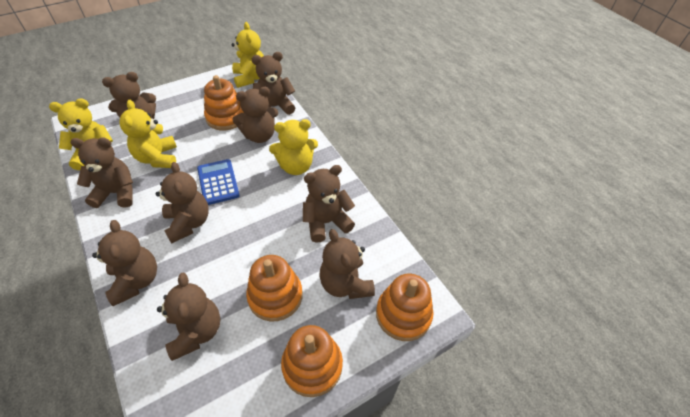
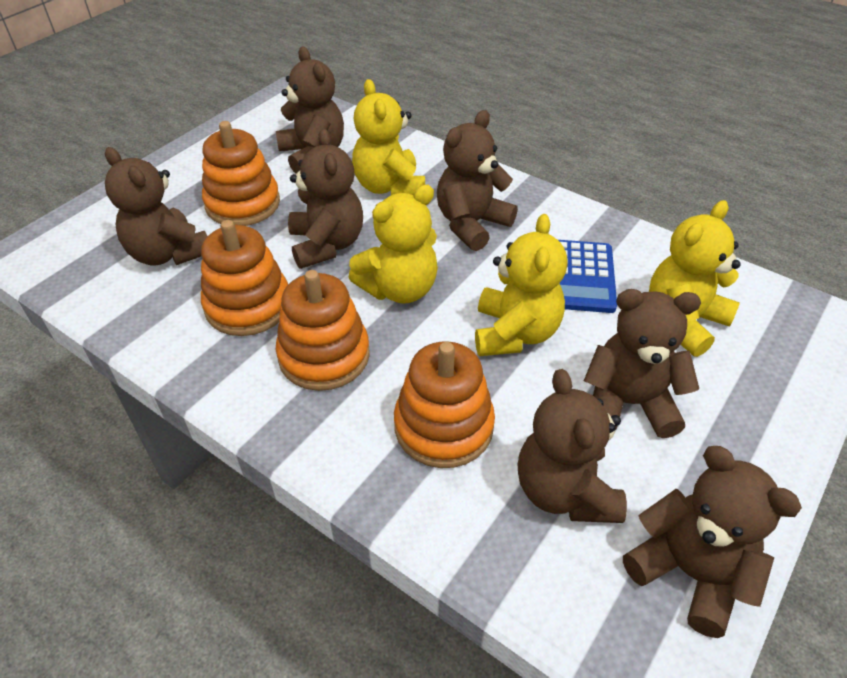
brown teddy bear: [70,137,133,208] [92,220,157,306] [102,72,156,119] [155,162,209,244] [157,273,220,361] [232,87,278,143] [252,52,295,115] [303,165,355,243] [319,229,375,299] = 9 -> [105,147,208,266] [276,46,344,173] [288,129,363,269] [437,110,518,251] [518,369,627,523] [584,289,701,438] [623,446,802,638] = 7

